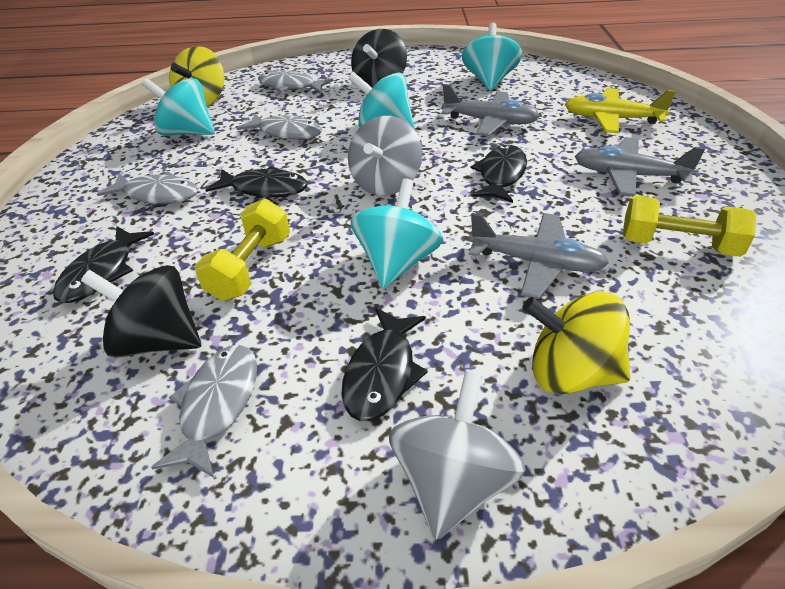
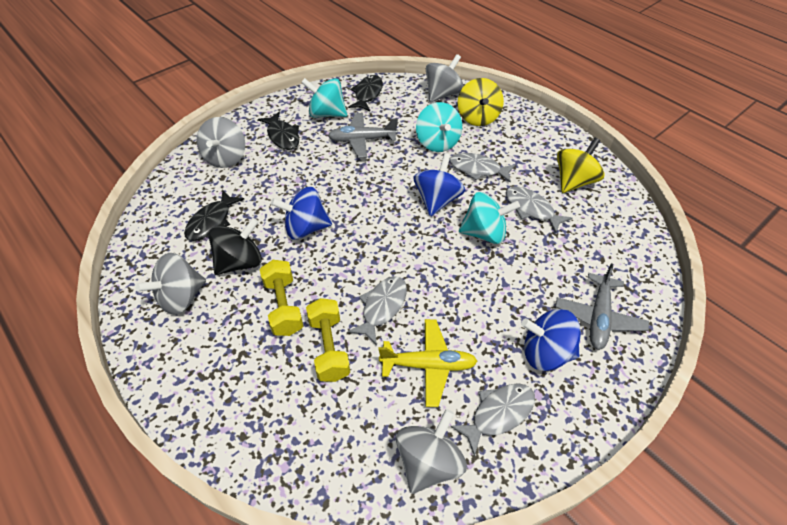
black fish: [53,226,154,303] [205,166,308,197] [342,308,428,421] [471,145,527,203] = 4 -> [184,190,244,241] [258,112,299,150] [348,75,383,111] = 3
black spinning top: [81,265,201,358] [351,29,407,88] = 2 -> [209,218,262,275] = 1
blue spinning top: none = 0 -> [271,187,332,240] [413,153,465,216] [521,309,581,371] = 3
grey plane: [441,84,540,136] [469,213,609,299] [575,137,705,197] = 3 -> [328,113,398,158] [555,263,649,350] = 2
grey spinning top: [348,116,422,196] [389,371,526,540] = 2 -> [135,253,206,315] [197,117,245,168] [396,409,467,494] [426,54,464,102] = 4
turquoise spinning top: [142,78,215,136] [348,72,415,128] [351,178,442,288] [462,23,522,91] = 4 -> [301,78,347,118] [416,102,462,152] [459,192,520,244] = 3

